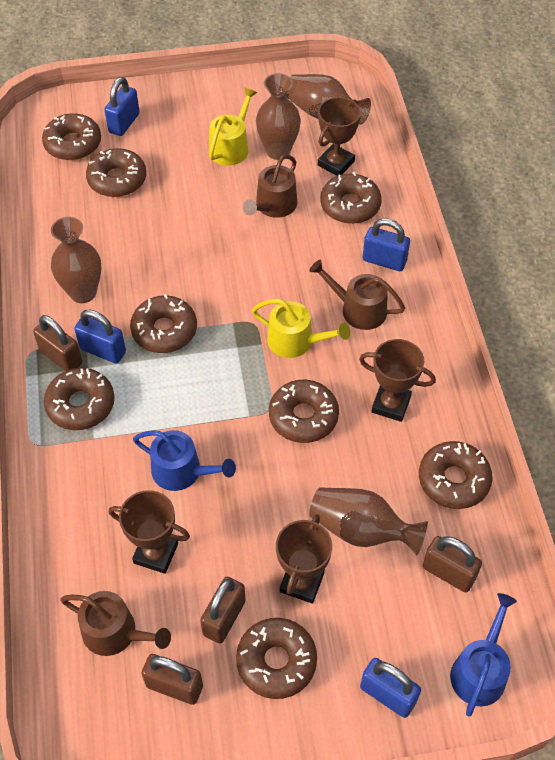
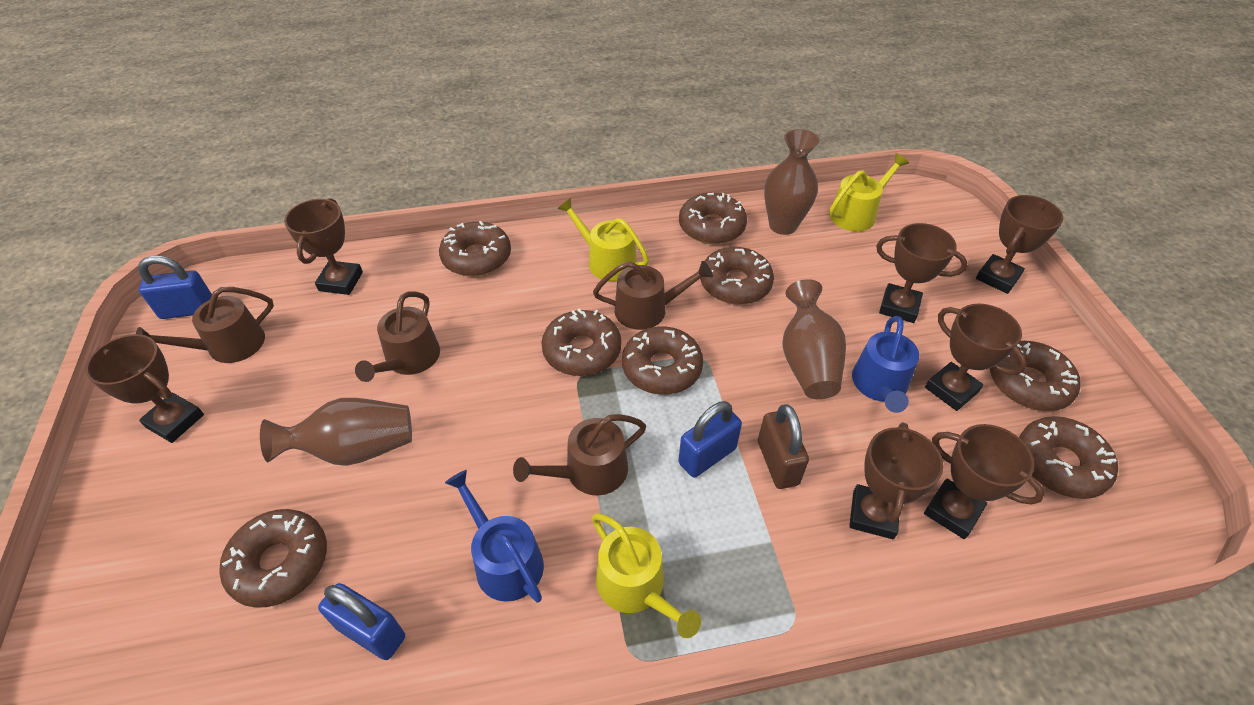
blue padlock: [74,310,126,364] [104,77,140,136] [360,658,421,718] [363,218,410,271] = 4 -> [138,256,212,319] [318,583,405,660] [678,401,742,478] = 3
brown padlock: [33,315,82,371] [141,654,203,705] [200,577,246,644] [423,536,482,593] = 4 -> [758,404,809,489] = 1
brown trophy: [109,490,190,574] [276,514,332,604] [318,97,361,176] [359,339,436,422] = 4 -> [85,334,204,443] [284,198,363,295] [849,422,944,539] [876,223,968,323] [924,424,1045,539] [925,303,1027,411] [976,195,1063,294] = 7
brown vase: [51,217,101,303] [256,73,301,160] [286,74,371,125] [309,487,428,556] = 4 -> [260,398,412,466] [764,129,819,235] [782,279,846,399] = 3
brown watering can: [60,591,171,656] [243,154,297,218] [309,260,405,330] = 3 -> [136,287,274,363] [355,291,440,382] [513,414,646,495] [593,261,713,330] = 4
yellow watering can: [209,87,257,166] [252,298,350,358] = 2 -> [557,198,649,281] [592,513,701,638] [829,153,909,231] = 3

